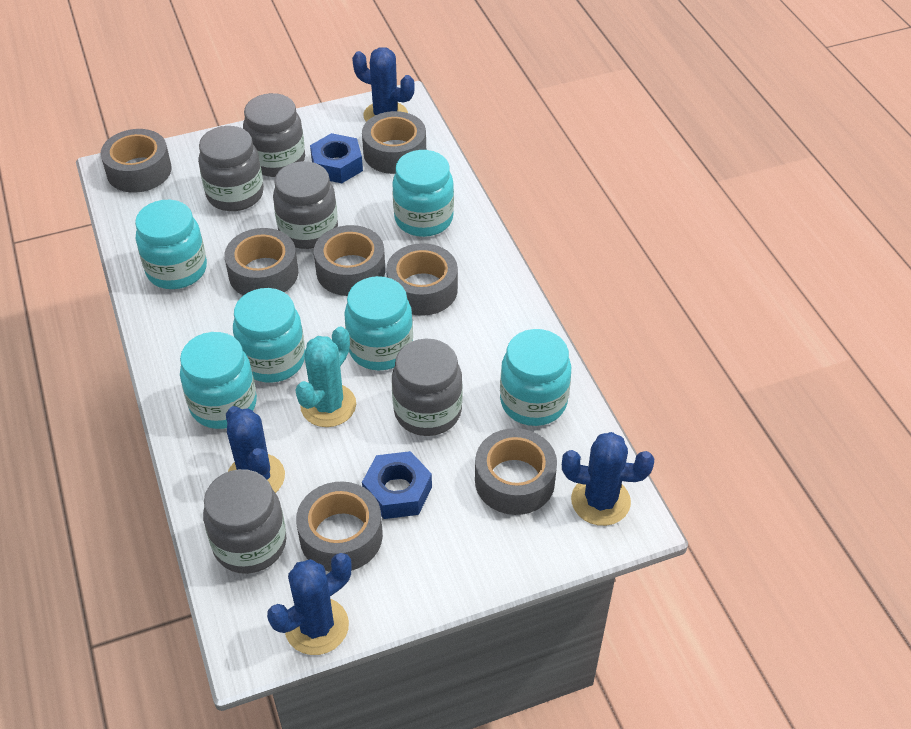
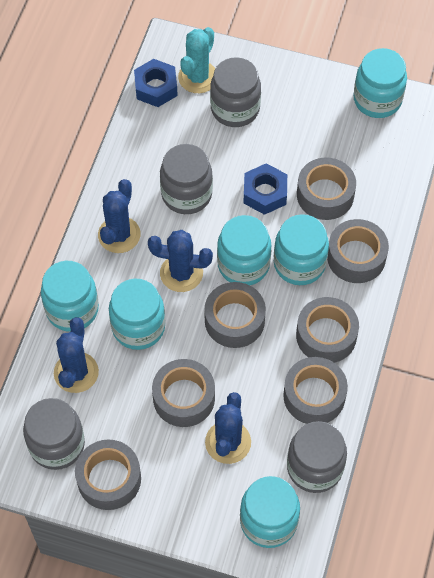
grey jar: [198,126,264,211] [203,469,286,574] [243,93,305,177] [273,161,338,249] [392,339,463,436] = 5 -> [23,398,85,470] [160,144,213,214] [210,57,261,127] [287,421,347,493] = 4

